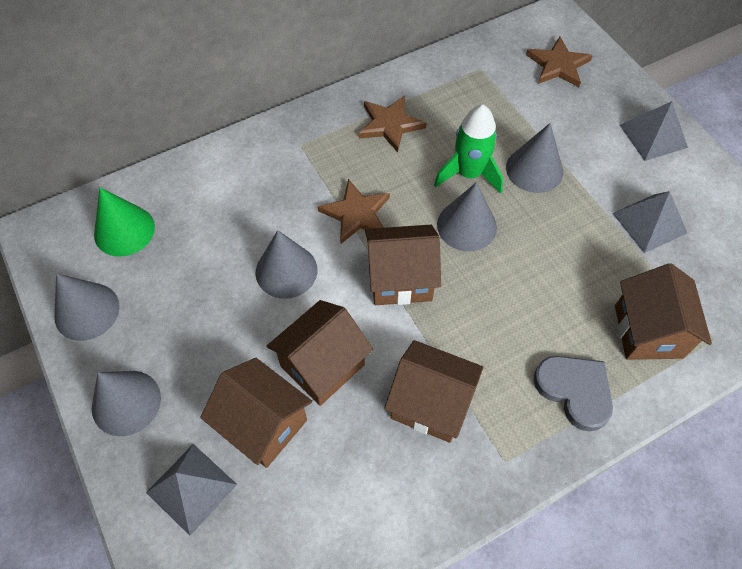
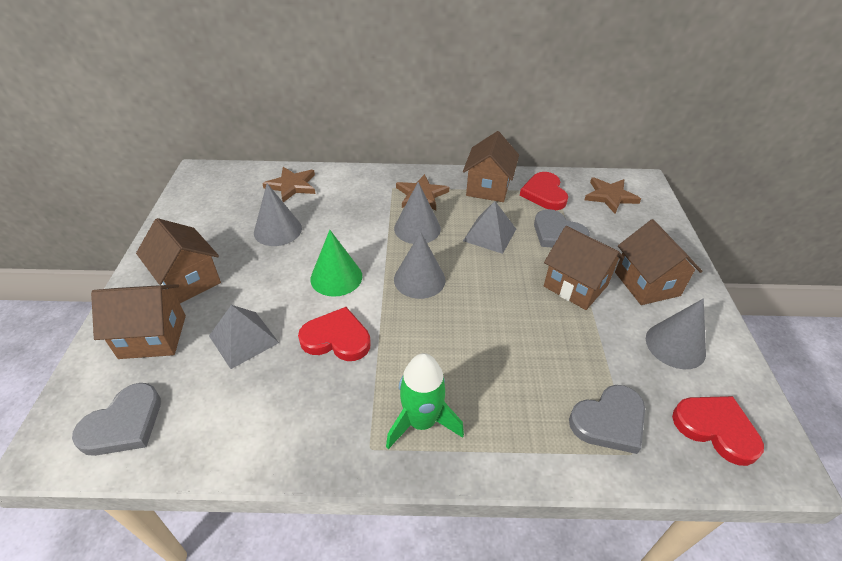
grey cone: [54,273,120,341] [92,371,161,436] [256,230,317,299] [437,182,497,251] [506,123,563,193] = 5 -> [254,183,302,246] [394,182,441,244] [394,232,446,299] [646,299,706,369] = 4
grey heart: [533,356,613,432] = 1 -> [72,383,161,456] [534,209,590,247] [569,385,645,454] = 3
grey pyramid: [146,444,237,536] [613,191,687,253] [620,101,688,161] = 3 -> [209,305,279,369] [463,201,516,254] = 2
red heart: none = 0 -> [298,307,371,361] [520,172,568,210] [672,396,764,466] = 3

